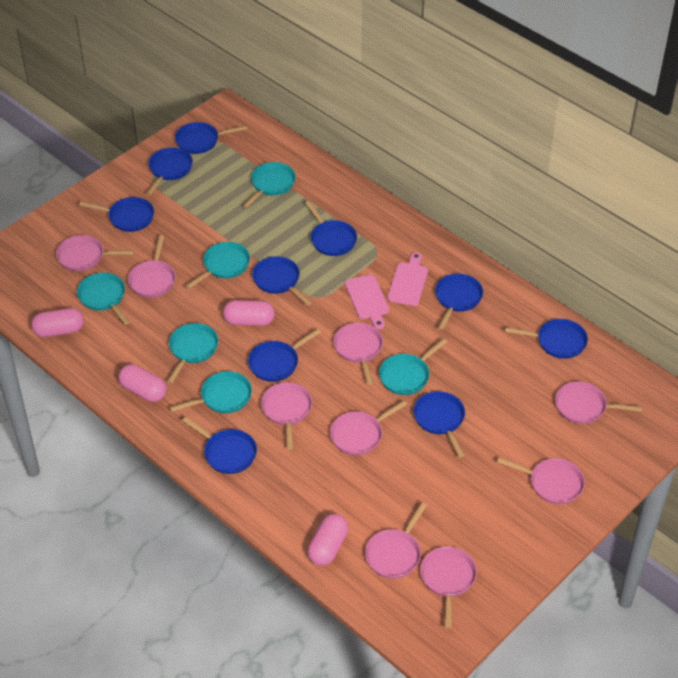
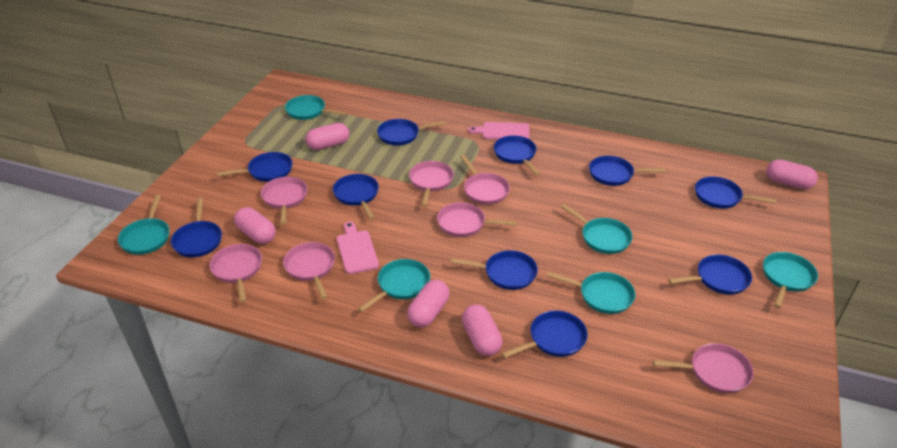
pink capsule: [31,308,84,337] [118,364,166,402] [223,300,275,326] [308,514,348,566] = 4 -> [234,207,276,244] [305,123,349,150] [407,280,449,327] [462,304,502,356] [766,159,818,189] = 5
pink pan: [56,235,134,271] [128,235,176,298] [261,382,312,450] [330,400,407,455] [333,323,383,385] [365,503,427,579] [420,547,477,628] [497,457,585,504] [555,381,642,424] = 9 -> [210,244,262,302] [261,177,307,225] [283,242,335,300] [409,161,454,207] [437,202,517,237] [460,155,510,205] [653,343,754,393] = 7

